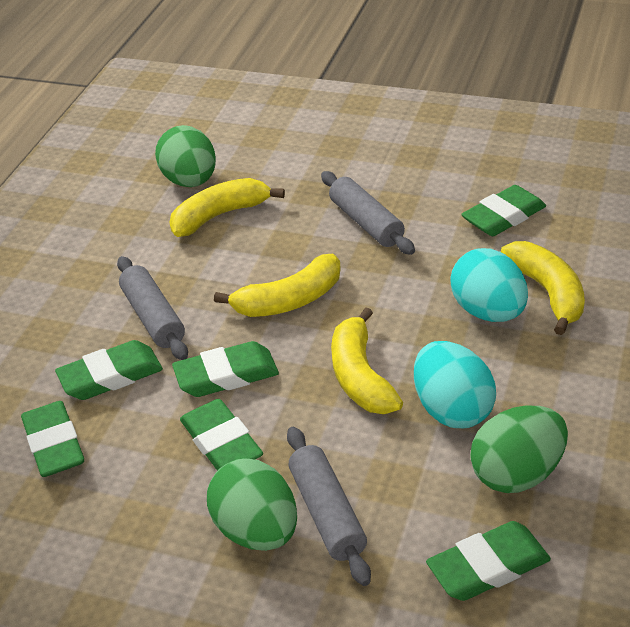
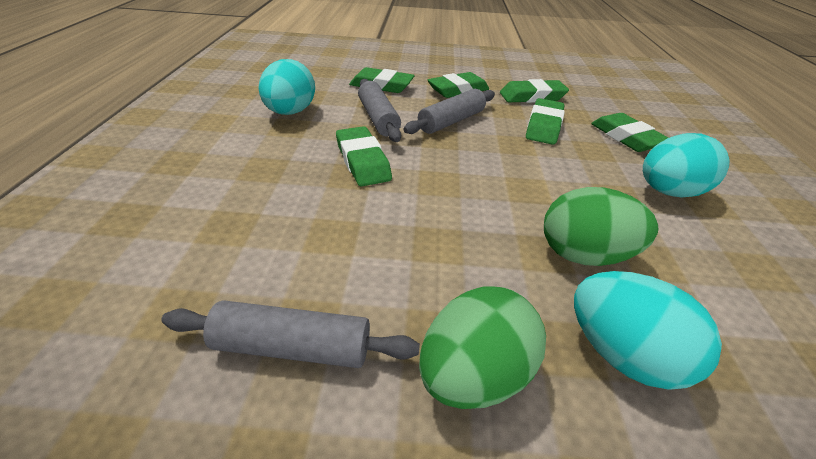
green egg: [155,125,216,187] [207,458,297,551] [470,406,568,493] = 3 -> [419,286,546,409] [544,187,658,266] = 2
turquoise egg: [414,341,496,428] [450,248,528,322] = 2 -> [258,59,315,115] [574,271,722,390] [643,133,730,198] = 3
yellow banana: [169,178,285,237] [214,254,341,317] [331,307,403,414] [501,241,585,335] = 4 -> none = 0

